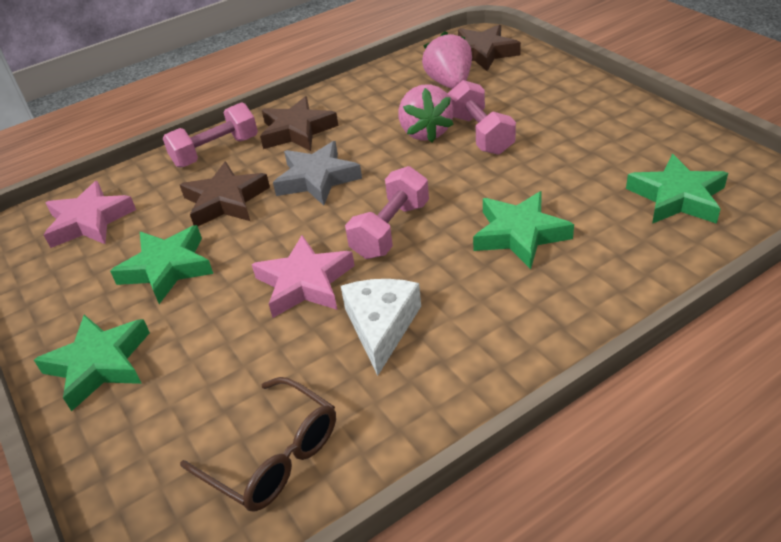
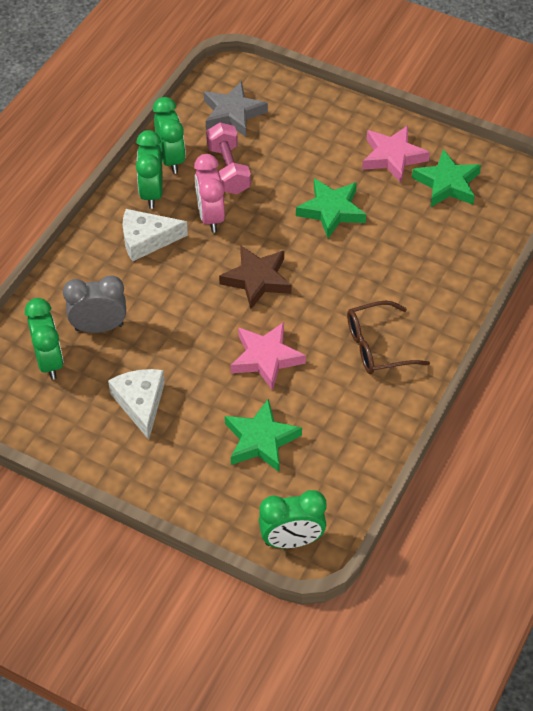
brown star: [180,161,270,226] [260,96,339,151] [458,24,521,71] = 3 -> [219,245,291,309] = 1
green clock: none = 0 -> [25,298,64,380] [136,130,163,209] [153,97,186,174] [259,490,326,548] = 4
green star: [34,315,150,411] [110,225,213,304] [473,191,574,269] [626,154,728,224] = 4 -> [225,399,302,472] [296,178,366,238] [412,149,481,207] = 3
grey clock: none = 0 -> [63,276,126,333] = 1
pink clock: none = 0 -> [194,154,225,233] = 1
pink dumbbell: [163,102,258,168] [345,166,429,259] [447,80,516,155] = 3 -> [206,123,251,194] = 1
pink strawberry: [399,84,454,142] [422,31,472,89] = 2 -> none = 0
white cheese: [341,279,421,376] = 1 -> [108,369,165,440] [123,209,188,262] = 2

